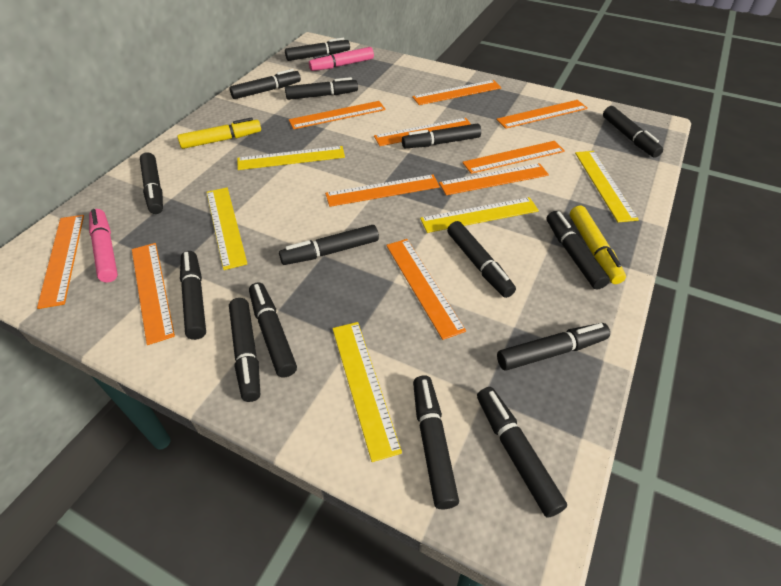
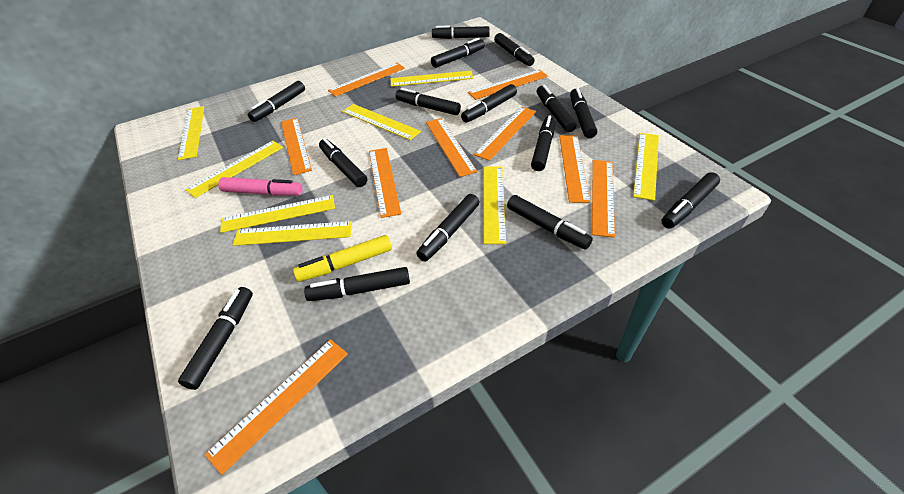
orange ruler: [37,215,84,309] [132,243,175,345] [289,101,386,129] [325,175,440,207] [374,118,471,146] [386,239,466,340] [412,80,502,105] [439,163,549,195] [462,141,565,174] [496,100,588,129] = 10 -> [205,339,348,475] [281,118,312,175] [328,63,405,97] [369,148,401,218] [426,118,477,177] [468,70,548,100] [474,107,536,161] [559,135,590,203] [592,160,615,238] = 9
pink marker: [89,209,118,283] [309,47,374,71] = 2 -> [218,177,303,196] = 1
yellow marker: [177,118,261,149] [570,205,626,284] = 2 -> [293,235,392,282] = 1
yellow ruler: [207,187,247,270] [237,146,345,170] [332,322,402,462] [420,197,539,233] [575,151,639,222] = 5 -> [178,106,204,160] [185,141,283,198] [220,195,335,233] [233,221,352,246] [342,104,421,140] [391,71,473,87] [483,166,506,244] [633,133,659,201] = 8

